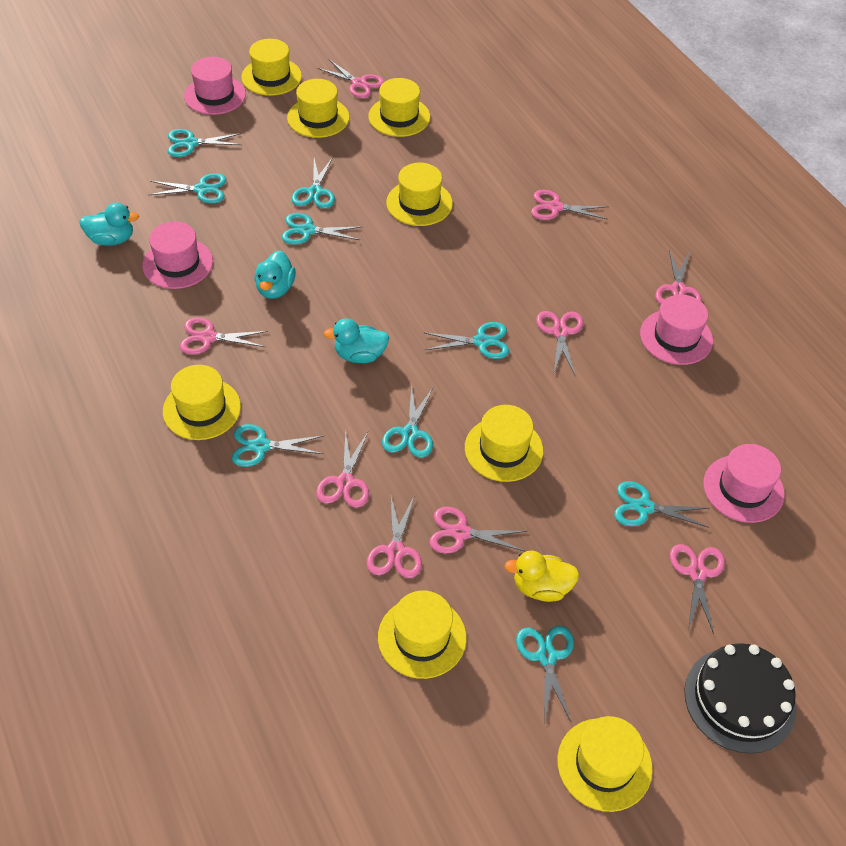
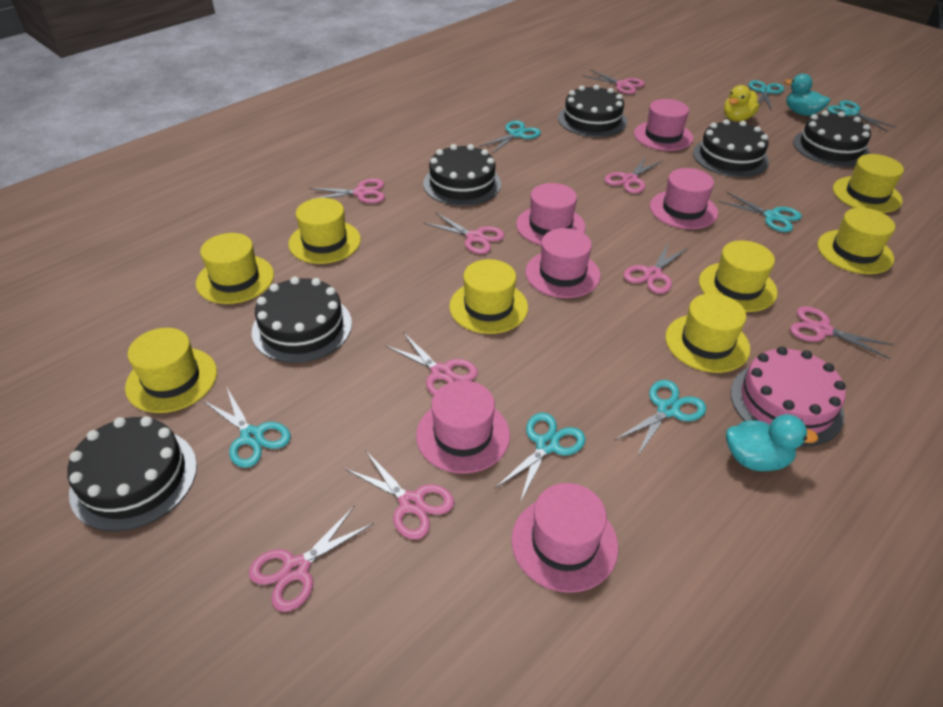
black cake: [684,643,796,754] = 1 -> [67,416,197,531] [252,277,352,363] [423,144,501,206] [558,85,627,137] [693,119,769,177] [793,111,871,167] = 6
pink cake: none = 0 -> [731,347,846,447] = 1
pink hat: [142,221,213,289] [184,57,246,115] [640,294,713,365] [703,444,785,523] = 4 -> [416,380,510,474] [511,483,618,593] [516,183,585,245] [525,228,601,298] [634,99,693,151] [650,168,718,229] = 6
turquoise duck: [80,203,139,246] [255,250,296,299] [323,318,389,363] = 3 -> [726,414,818,471] [785,74,830,116] = 2
turquoise scissors: [149,173,226,203] [168,129,242,157] [232,424,324,467] [282,213,361,245] [292,157,335,208] [382,384,433,458] [425,322,509,359] [516,626,574,724] [614,481,710,528] = 9 -> [203,388,291,468] [479,121,541,154] [495,413,586,503] [614,380,706,457] [718,192,802,232] [749,80,784,111] [827,100,897,132] = 7

